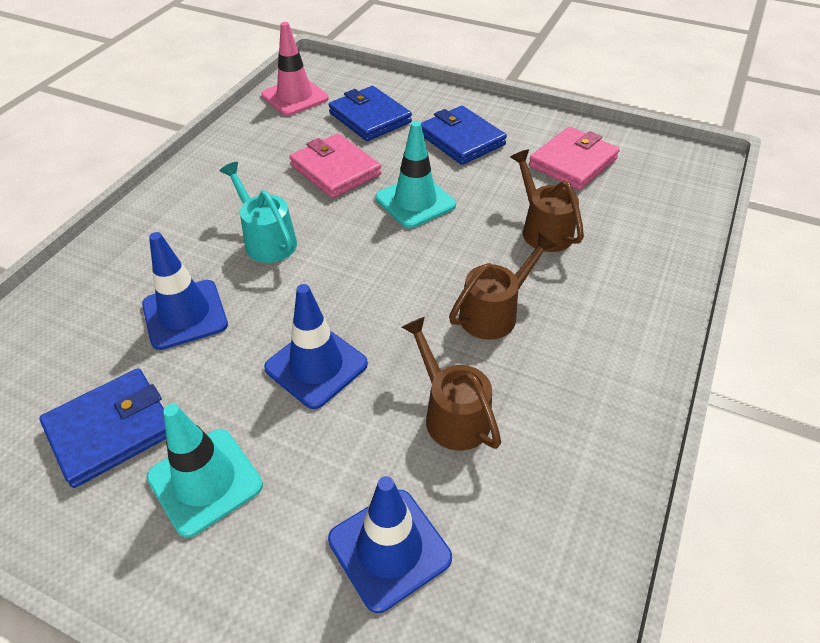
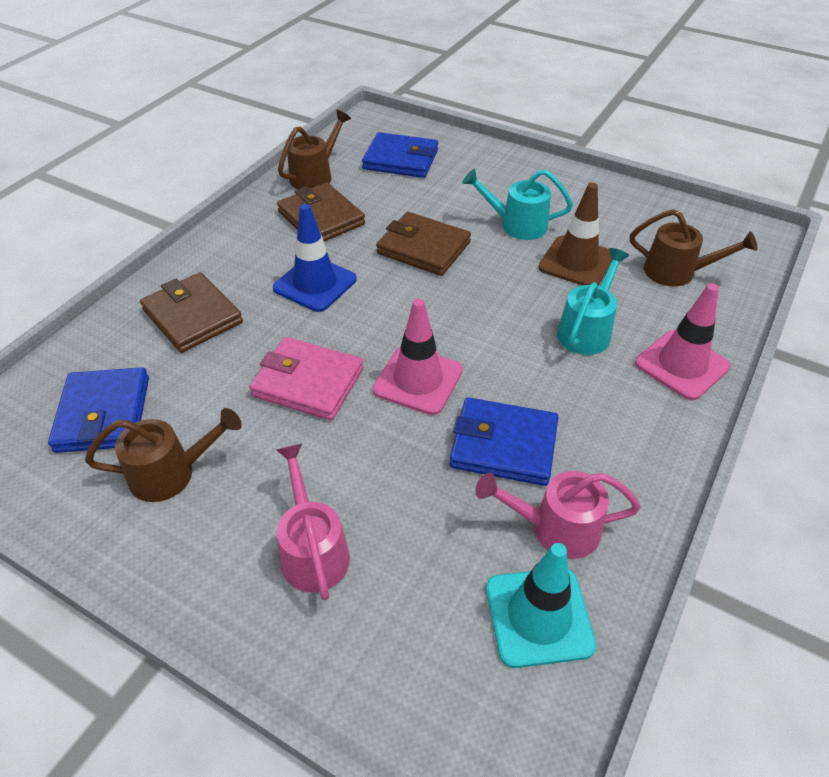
blue traffic cone: [142,232,228,350] [264,284,368,409] [328,476,452,613] = 3 -> [273,204,357,312] = 1
brown traffic cone: none = 0 -> [538,183,612,286] = 1
brown wallet: none = 0 -> [140,272,243,353] [277,183,365,241] [376,212,471,276] = 3
pink traffic cone: [261,22,329,116] = 1 -> [373,299,463,415] [635,283,731,400] = 2
pink wallet: [290,134,381,198] [529,127,620,190] = 2 -> [249,337,363,420] = 1
pink watering can: none = 0 -> [276,444,350,601] [475,471,641,559] = 2
turquoise traffic cone: [146,404,263,538] [376,121,456,228] = 2 -> [486,543,596,668] = 1
turquoise watering can: [219,162,297,263] = 1 -> [462,169,573,240] [557,248,629,355] = 2

